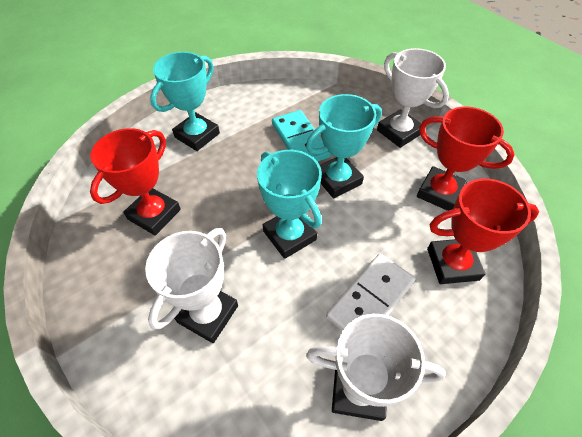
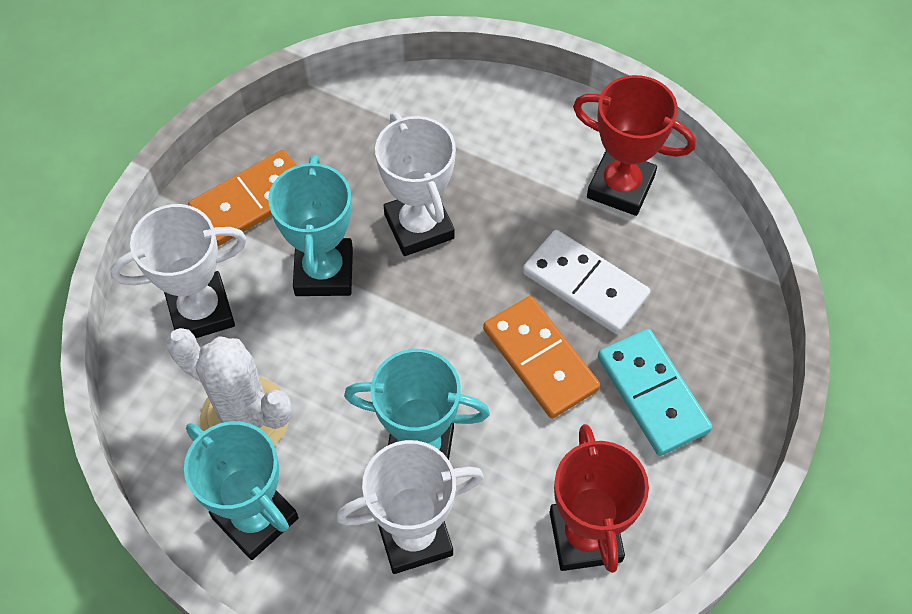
orange domino: none = 0 -> [188,150,297,246] [483,296,600,419] = 2
red trophy: [90,128,181,236] [417,107,515,211] [427,179,539,284] = 3 -> [550,424,649,573] [573,75,696,216] = 2
white cactus: none = 0 -> [166,328,292,446] = 1

